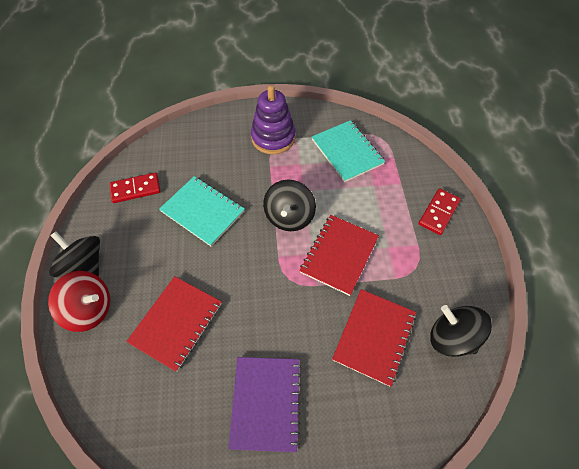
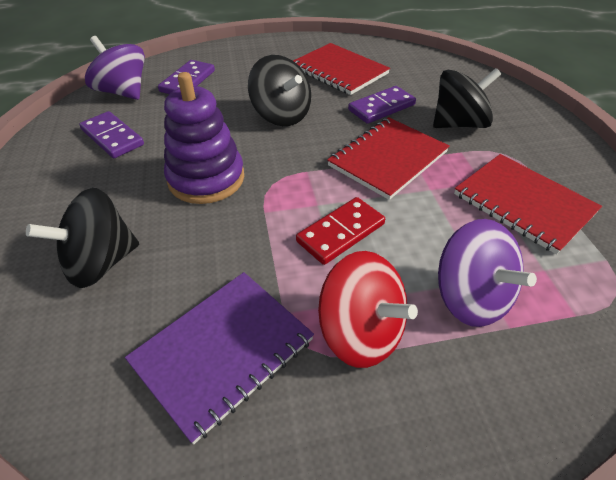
purple domino: none = 0 -> [79,111,144,158] [158,60,215,94] [348,86,416,124] = 3
purple spinning top: none = 0 -> [85,36,145,100] [438,219,537,327] = 2
red domino: [110,172,160,203] [418,188,461,235] = 2 -> [296,197,385,265] = 1
turquoise notebook: [159,176,245,246] [312,120,385,182] = 2 -> none = 0

